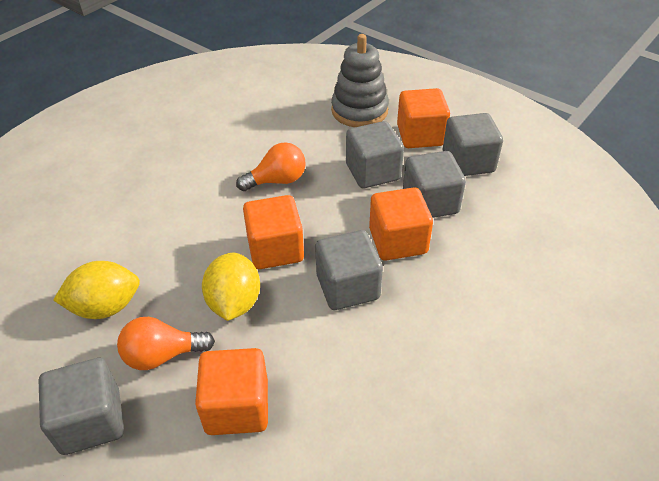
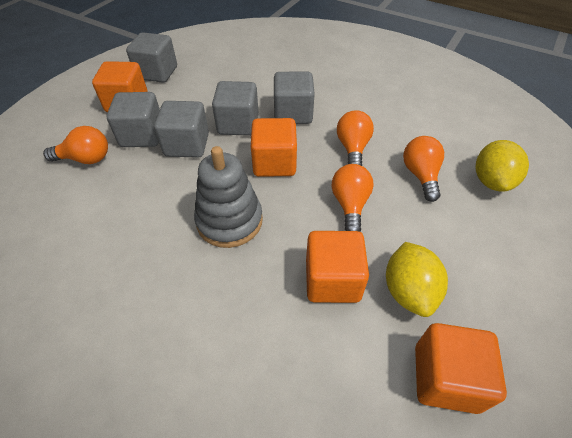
orange light bulb: [117,317,215,370] [236,142,306,191] = 2 -> [43,126,108,164] [332,164,374,232] [337,110,374,166] [403,136,444,202] = 4

